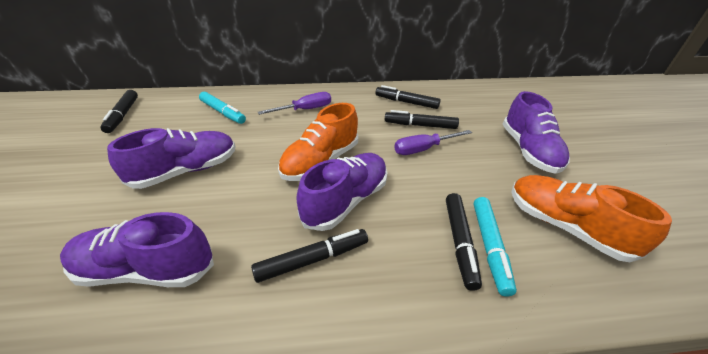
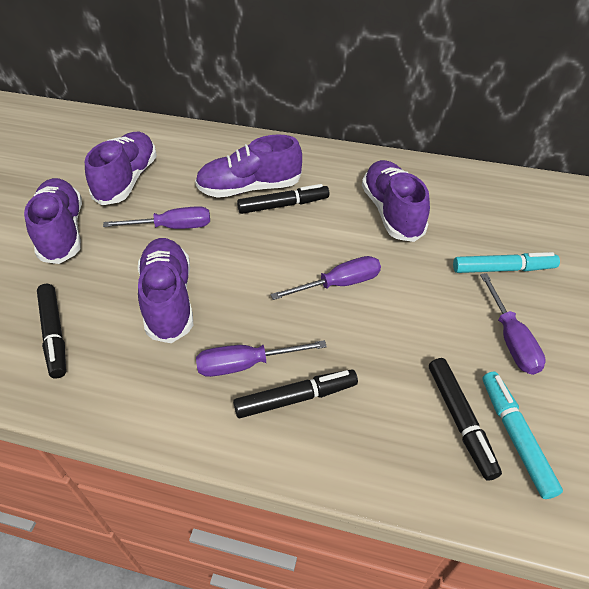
black marker: [100,90,138,133] [251,229,368,283] [376,85,441,109] [385,110,459,129] [446,193,482,291] = 5 -> [37,284,66,379] [233,369,358,418] [237,184,329,214] [429,358,502,481] = 4
orange shoe: [278,103,358,181] [511,175,672,262] = 2 -> none = 0
purple screwdriver: [258,92,331,115] [394,130,472,155] = 2 -> [103,206,210,229] [196,340,327,377] [271,256,381,300] [480,273,546,375] = 4
purple shoe: [60,212,214,287] [107,128,236,189] [296,153,387,231] [503,91,570,174] = 4 -> [24,178,82,264] [85,132,157,205] [138,238,193,343] [195,134,302,198] [362,160,430,242] = 5

